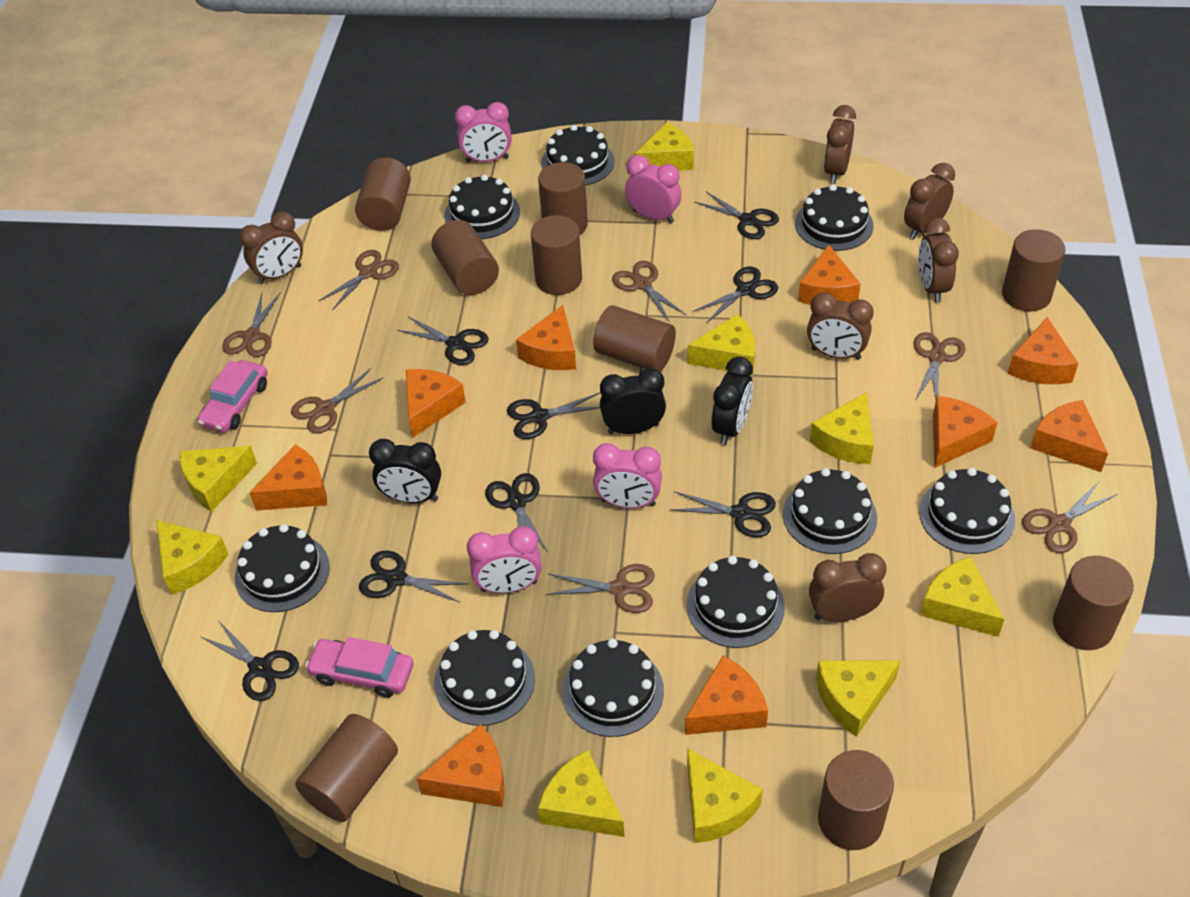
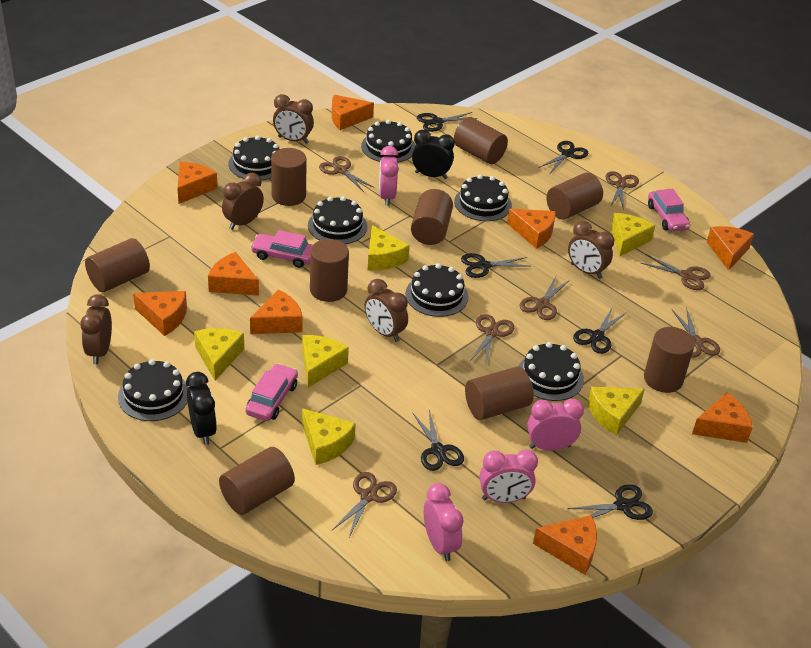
black cake: [235,524,330,612] [434,630,535,726] [444,175,520,239] [541,125,615,185] [562,638,664,737] [686,556,785,648] [783,468,877,554] [795,184,873,251] [919,468,1015,554] = 9 -> [118,359,188,421] [228,135,279,180] [308,196,368,244] [361,120,416,163] [405,263,469,317] [454,175,512,221] [518,342,584,401] = 7
black clock: [369,439,441,503] [600,368,666,434] [712,356,753,445] = 3 -> [186,372,217,445] [412,130,455,179] = 2
black scissors: [201,620,299,701] [359,550,467,602] [397,316,488,365] [485,473,548,552] [507,393,600,439] [670,491,776,538] [693,267,778,323] [695,191,779,239] = 8 -> [413,410,464,471] [417,112,477,132] [461,253,529,278] [539,141,588,173] [567,484,653,520] [573,308,627,354] = 6
brown clock: [239,212,303,284] [807,292,874,360] [809,553,887,622] [824,105,856,184] [904,163,955,240] [918,218,959,303] = 6 -> [80,294,112,364] [222,173,264,230] [273,94,314,144] [365,279,408,342] [568,221,614,279] = 5
pink car: [197,360,267,432] [305,637,414,698] = 2 -> [245,363,298,421] [250,230,313,268] [648,189,690,232] = 3
yellow cheese: [156,520,229,595] [180,446,257,512] [538,750,624,837] [635,122,694,171] [687,314,755,376] [687,749,763,843] [810,392,874,464] [816,661,900,737] [920,557,1004,637] = 9 -> [194,328,244,381] [302,335,349,388] [302,408,356,465] [368,225,410,271] [587,387,645,435] [611,213,655,257] = 6

